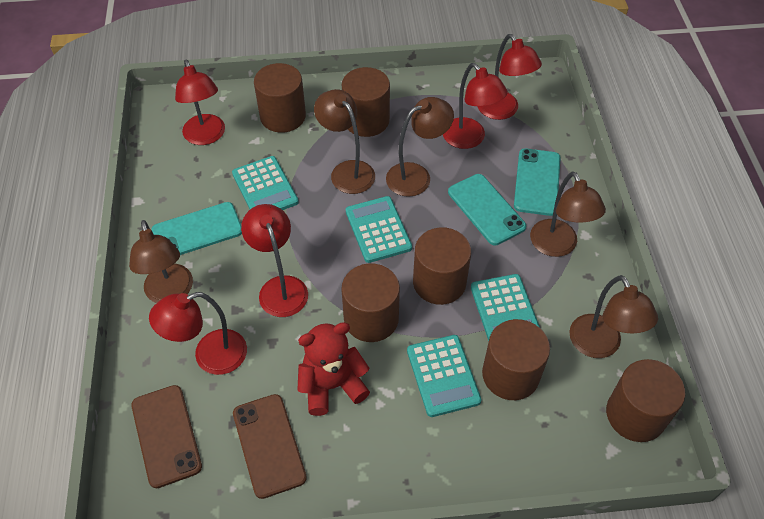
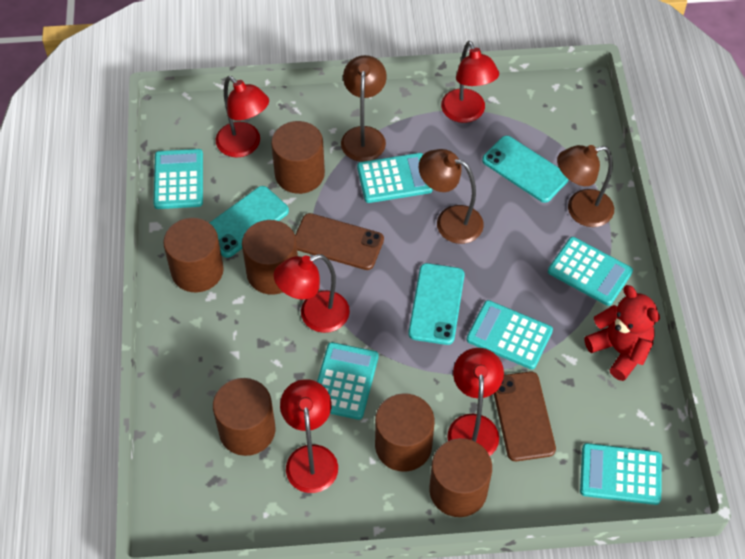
brown lamp: [129,220,193,303] [314,89,375,194] [386,97,454,197] [530,171,606,257] [569,275,658,358] = 5 -> [341,55,387,162] [419,149,484,244] [557,145,614,227] = 3
turquoise calculator: [232,156,299,210] [346,196,412,263] [407,335,481,417] [471,274,540,341] = 4 -> [153,149,203,209] [317,342,379,420] [357,153,433,203] [466,300,553,369] [548,237,633,306] [580,443,662,505] = 6

